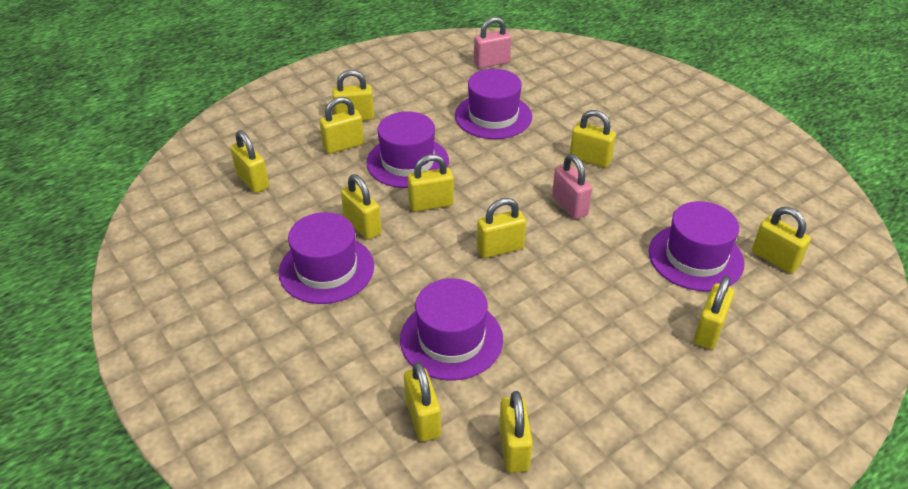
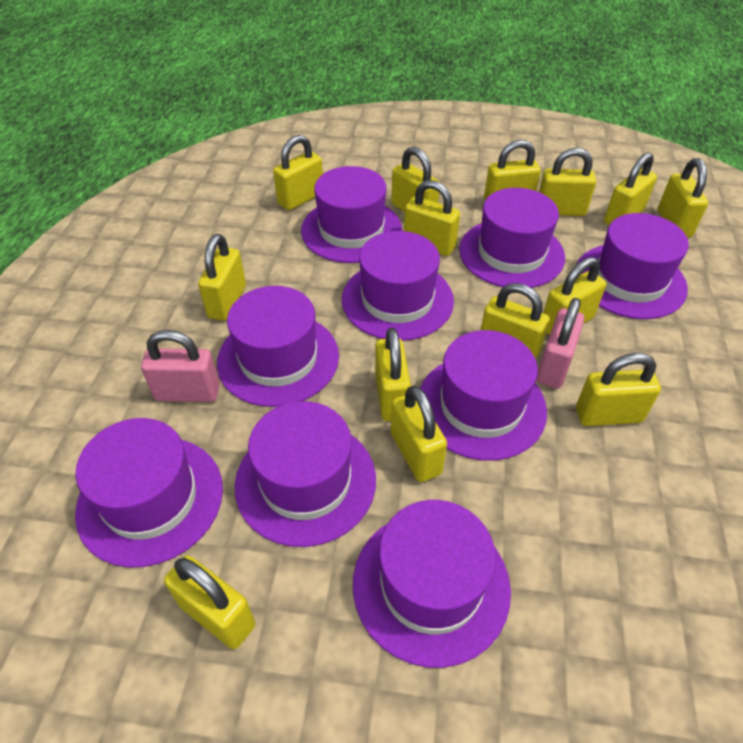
purple hat: [279,212,374,304] [366,112,449,188] [400,278,503,380] [455,69,532,139] [649,201,745,291] = 5 -> [75,418,223,567] [217,286,339,407] [235,401,376,547] [301,166,402,263] [342,231,454,341] [353,500,511,668] [420,330,547,461] [459,188,565,288] [576,213,689,319] = 9
yellow padlock: [230,130,269,193] [319,97,364,154] [332,70,374,121] [341,174,382,240] [404,362,441,442] [408,154,454,212] [477,198,526,258] [499,391,533,473] [570,110,616,168] [694,276,734,349] [752,207,811,273] = 11 -> [164,555,255,649] [198,234,246,321] [273,135,323,210] [375,328,411,421] [391,147,440,212] [391,385,447,482] [404,180,460,256] [481,283,550,359] [484,140,541,201] [539,148,596,216] [543,257,606,335] [576,353,661,426] [604,152,657,225] [658,158,709,238] = 14

